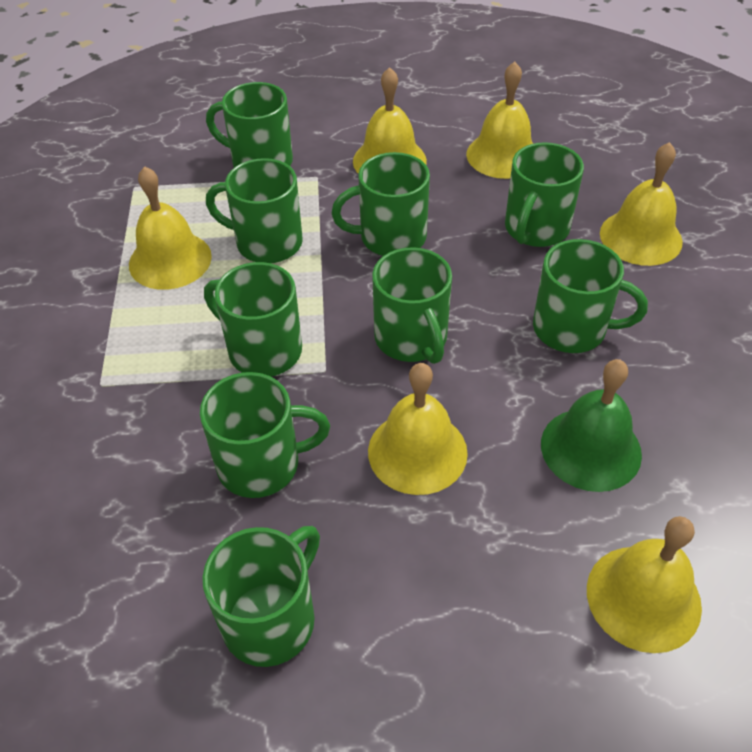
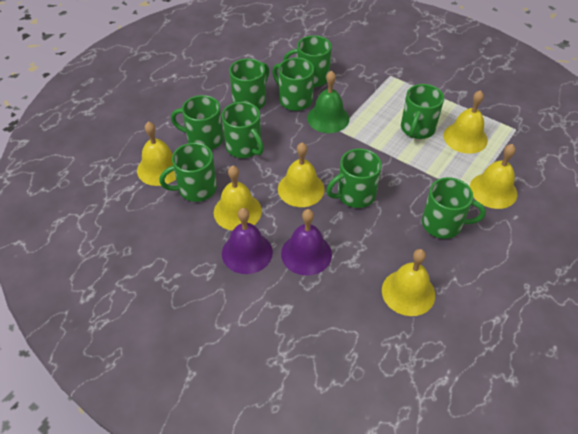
purple bell: none = 0 -> [222,208,273,274] [281,209,332,276] = 2

